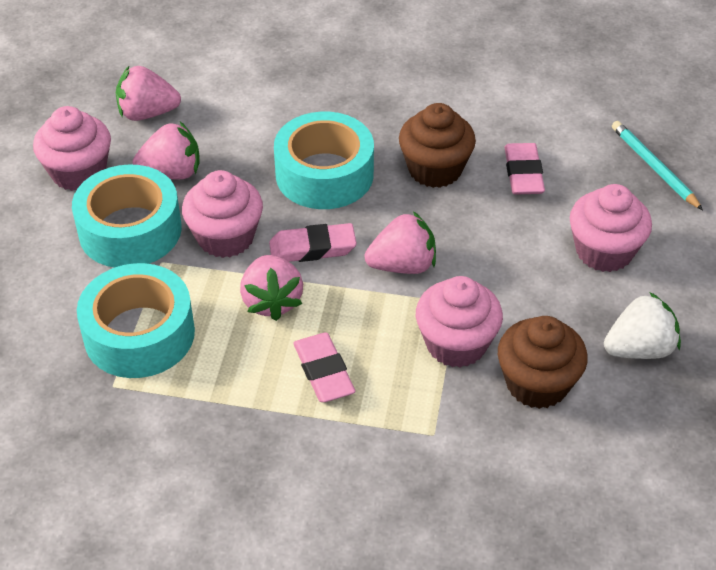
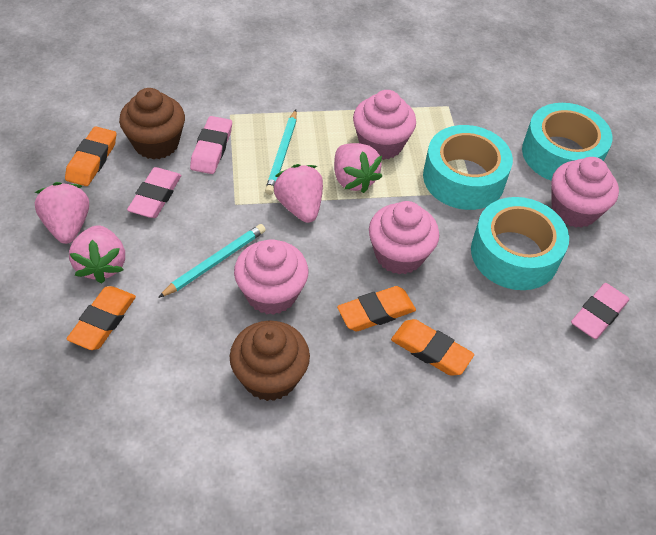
orange eraser: none = 0 -> [65,126,116,186] [67,286,136,350] [337,286,416,331] [391,319,474,376] = 4
turquoise pencil: [612,121,703,210] = 1 -> [158,224,266,298] [265,110,297,195] = 2
white strawberry: [604,292,681,359] = 1 -> none = 0

